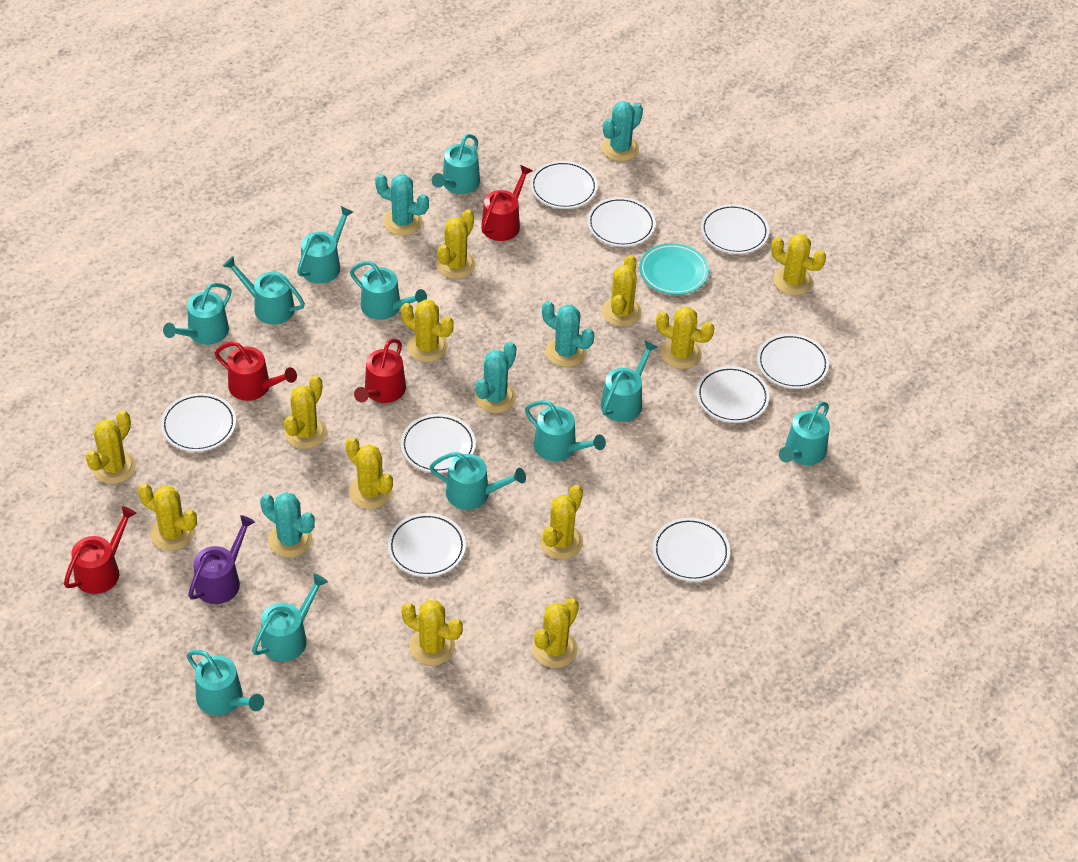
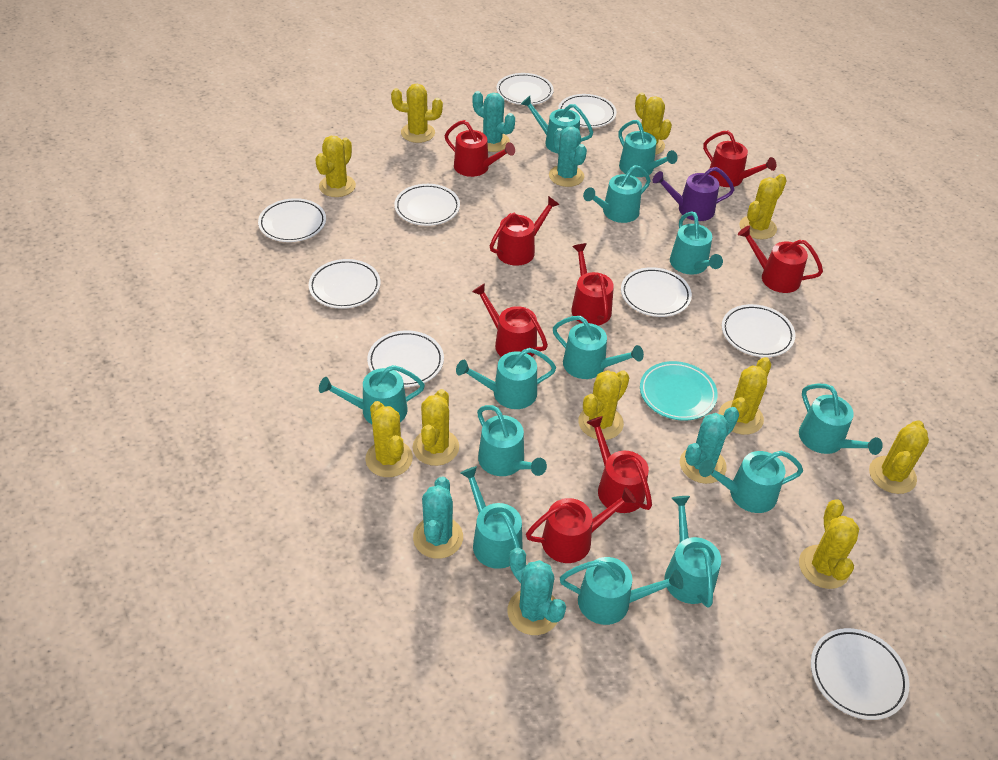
red watering can: [64,506,137,594] [215,342,297,401] [354,339,406,403] [481,165,533,241] = 4 -> [445,120,515,177] [472,283,548,357] [490,196,560,266] [526,487,636,563] [571,243,614,326] [586,416,652,513] [703,131,776,187] [738,226,823,293] = 8
turquoise watering can: [163,283,232,345] [187,650,264,715] [223,256,305,325] [252,574,328,662] [297,206,353,284] [350,261,427,320] [430,452,526,510] [432,134,480,194] [525,400,606,461] [601,341,658,422] [779,402,830,465] = 11 -> [319,365,425,424] [456,348,556,409] [460,466,522,569] [477,405,547,476] [521,96,593,153] [553,316,644,379] [560,557,683,625] [583,165,651,223] [618,120,677,177] [664,496,721,608] [670,211,723,275] [699,451,803,513] [799,384,883,455] = 13
yellow cactus: [85,410,136,484] [138,483,197,551] [284,375,327,449] [346,437,393,509] [401,299,454,362] [401,600,463,666] [436,209,476,279] [532,598,579,668] [539,485,583,560] [602,255,642,327] [656,306,714,369] [771,234,826,295] = 12 -> [315,136,356,197] [365,401,413,477] [391,84,443,143] [413,389,459,466] [579,370,629,440] [635,92,672,155] [719,357,771,435] [739,174,787,239] [799,499,859,589] [869,420,929,494] = 10

